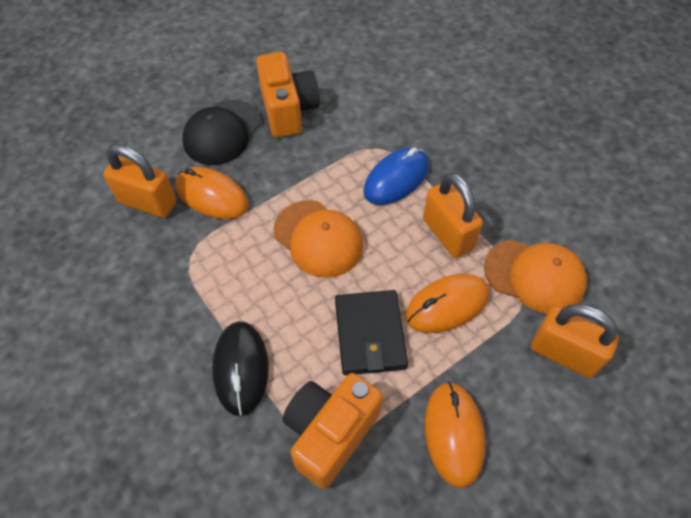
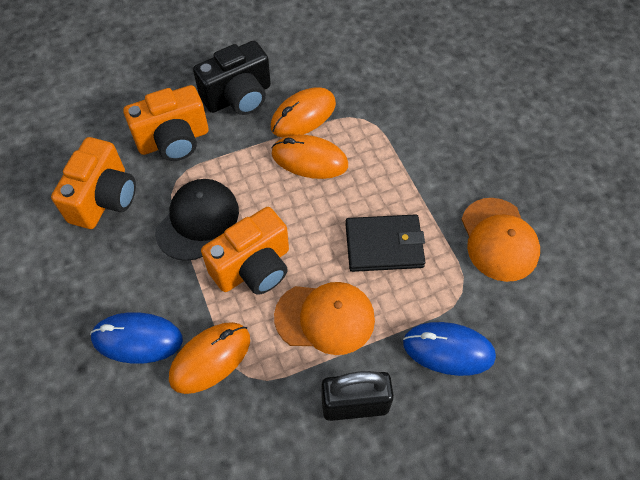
black camera: none = 0 -> [193,41,271,115] = 1
black mouse: [212,321,269,416] = 1 -> none = 0
black padlock: none = 0 -> [322,371,394,421] = 1
blue mouse: [363,147,429,205] = 1 -> [90,312,183,364] [403,322,496,376] = 2
orange camera: [256,52,320,138] [282,373,383,489] = 2 -> [51,137,136,229] [123,85,209,161] [201,207,289,295] = 3
orange padlock: [103,144,176,218] [423,173,483,258] [531,304,619,378] = 3 -> none = 0

